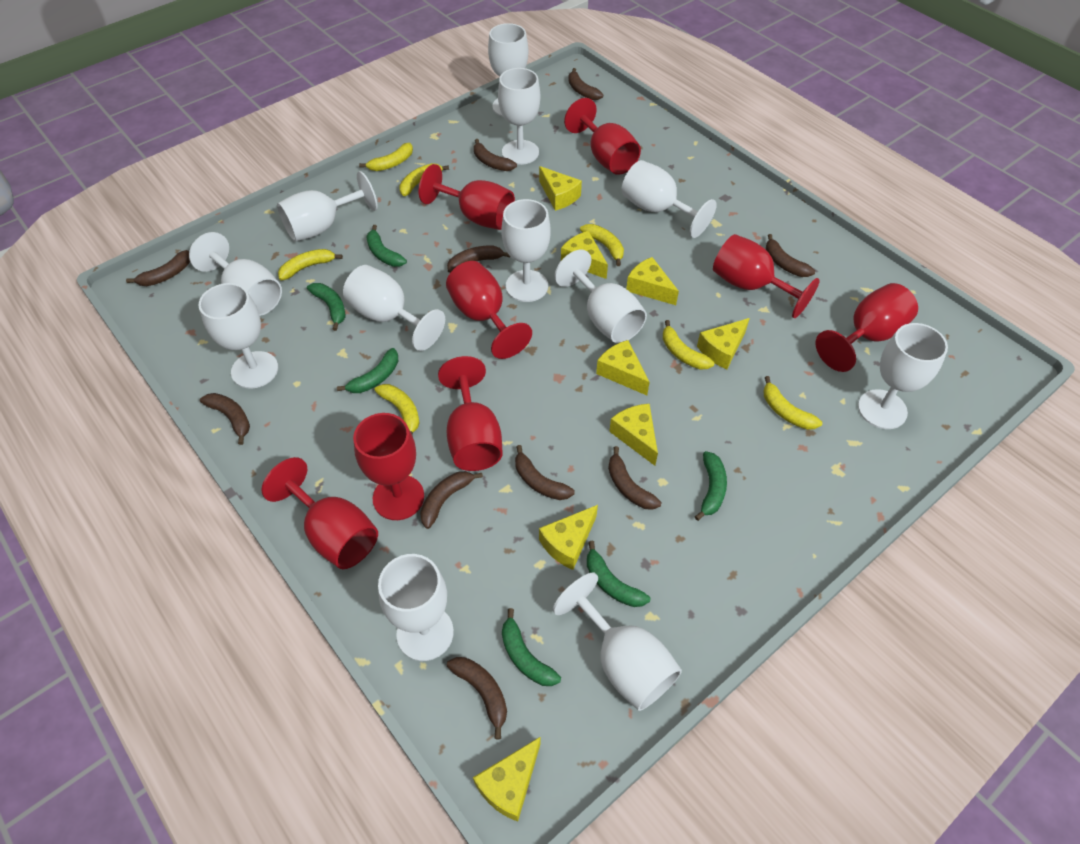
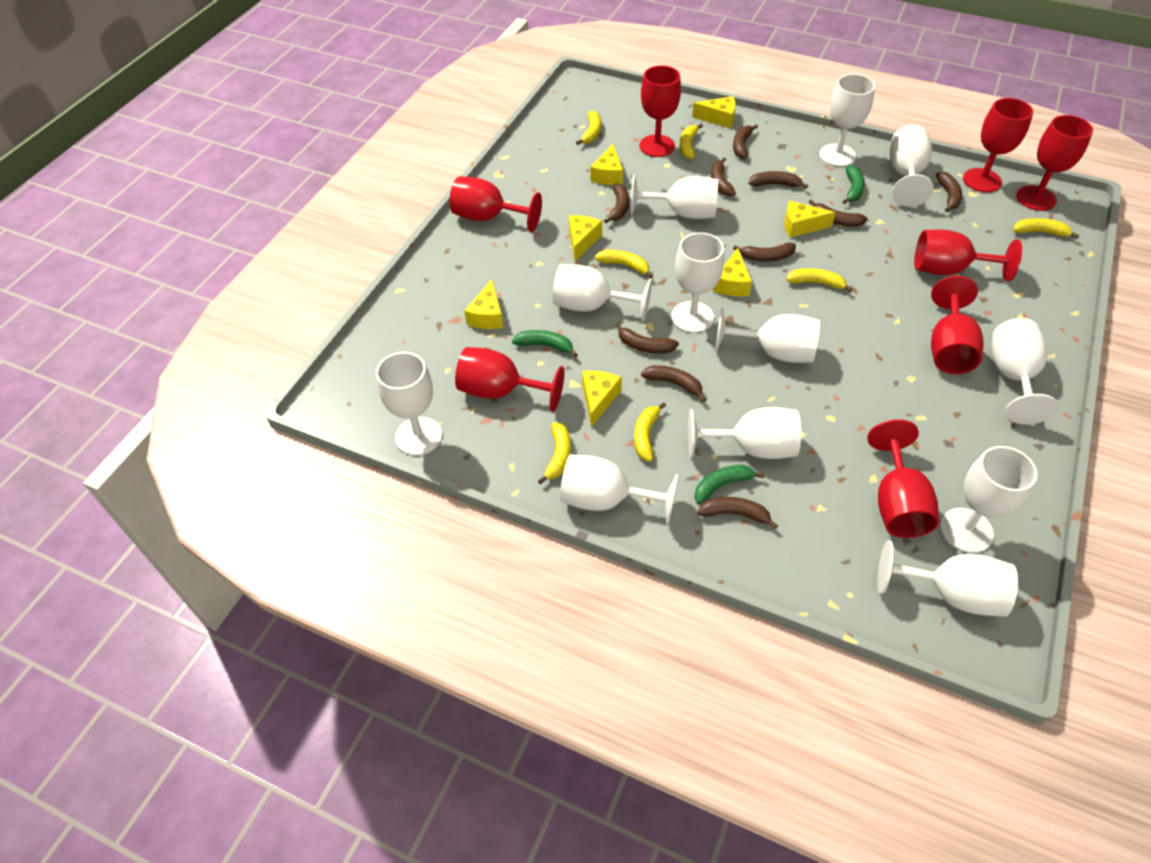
green banana: [307,283,346,331] [337,348,398,393] [366,225,407,267] [502,608,561,686] [587,541,650,607] [695,451,727,521] = 6 -> [512,330,578,357] [694,465,764,504] [842,165,865,204] = 3
yellow cheese: [473,736,541,822] [539,166,582,211] [539,505,598,570] [561,231,608,279] [596,340,650,395] [609,404,658,466] [626,257,679,305] [697,318,750,369] = 8 -> [464,279,503,329] [569,215,602,261] [582,371,622,427] [591,144,623,185] [692,96,736,129] [713,248,752,297] [784,201,836,238] = 7

